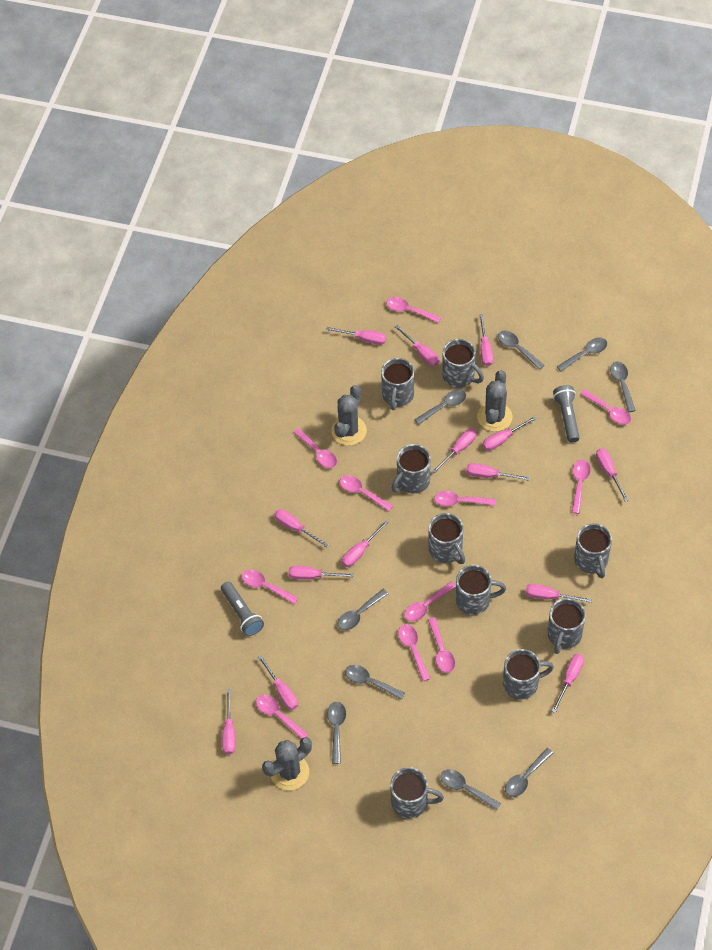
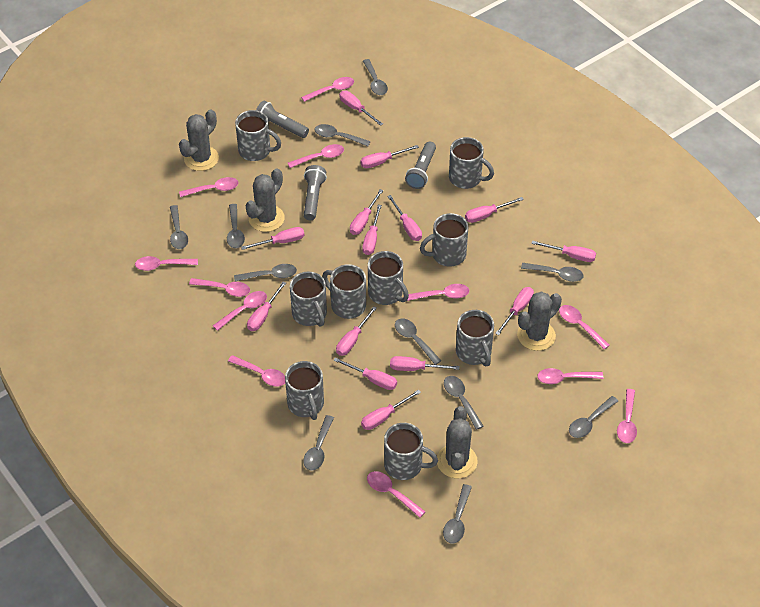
grey cactus: [262,737,312,790] [331,385,367,446] [477,370,513,432] = 3 -> [179,109,219,171] [246,169,285,232] [437,406,478,478] [517,291,562,351] = 4
grey flashlight: [221,582,264,636] [553,385,580,443] = 2 -> [256,101,309,138] [304,165,327,220] [405,142,436,189] = 3
grey spoon: [327,702,346,764] [338,589,388,631] [345,665,405,700] [414,389,466,425] [440,769,501,811] [498,331,545,370] [505,748,553,797] [557,338,607,372] [610,362,636,412] = 9 -> [170,205,188,249] [227,204,245,248] [234,264,297,282] [303,415,334,470] [315,124,371,146] [363,59,388,95] [395,318,442,365] [443,484,472,544] [444,376,484,430] [521,263,584,282] [569,396,618,438] = 11
pink spoon: [242,569,298,604] [256,694,309,739] [293,428,337,468] [340,475,393,511] [386,297,441,323] [398,624,431,681] [404,581,456,622] [428,617,455,673] [434,491,495,507] [572,460,591,514] [580,389,631,425] = 11 -> [135,256,198,271] [179,177,239,197] [189,278,250,297] [213,291,267,331] [228,355,285,387] [288,144,344,168] [301,77,354,102] [367,471,426,518] [407,284,469,301] [537,368,604,384] [559,305,610,350] [617,389,637,443] = 12

